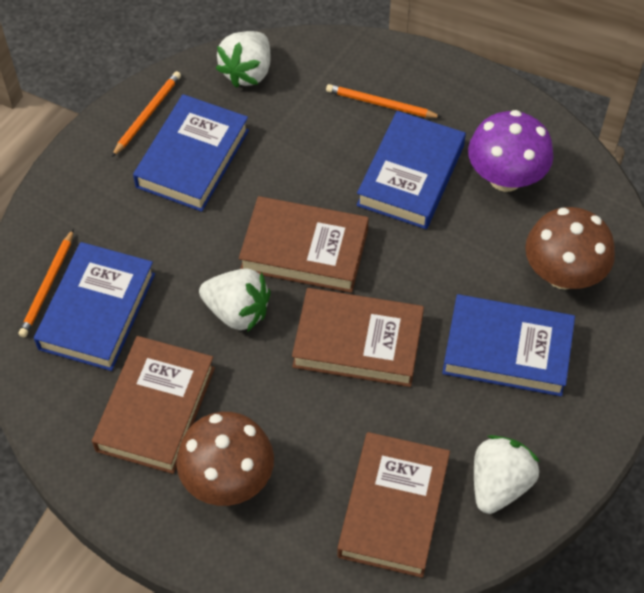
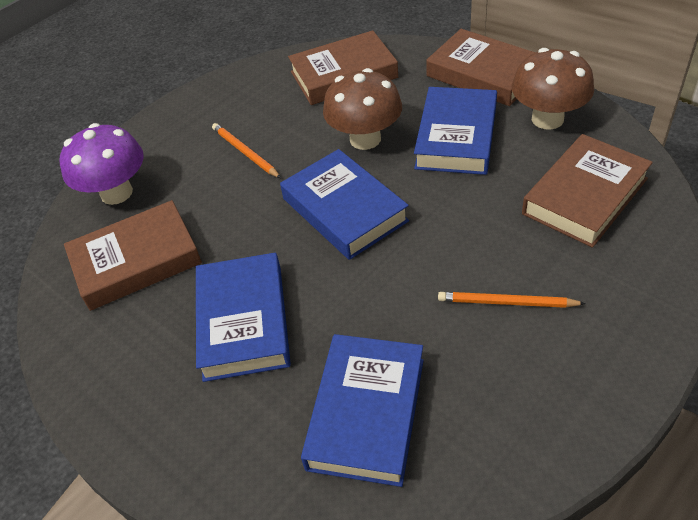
orange pencil: [18,229,74,338] [112,71,181,157] [326,84,442,118] = 3 -> [212,123,281,178] [438,292,586,308] = 2
white strawberry: [199,268,271,332] [216,31,270,88] [474,435,540,514] = 3 -> none = 0

